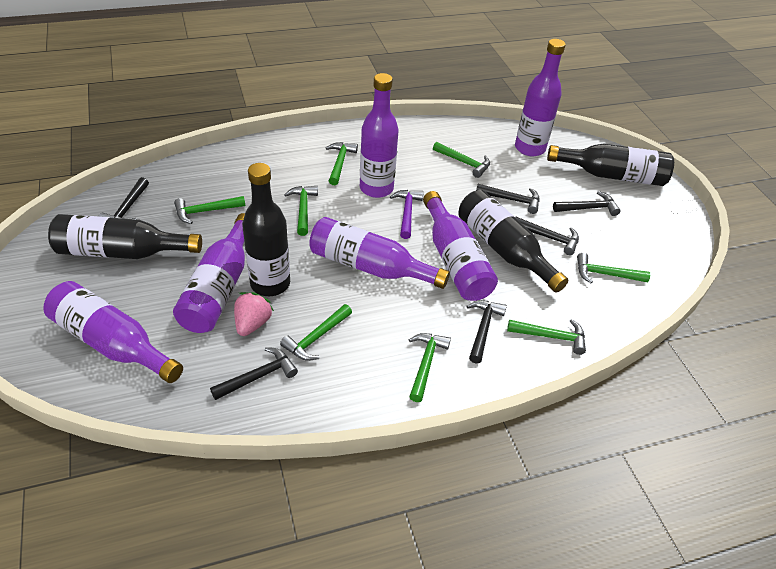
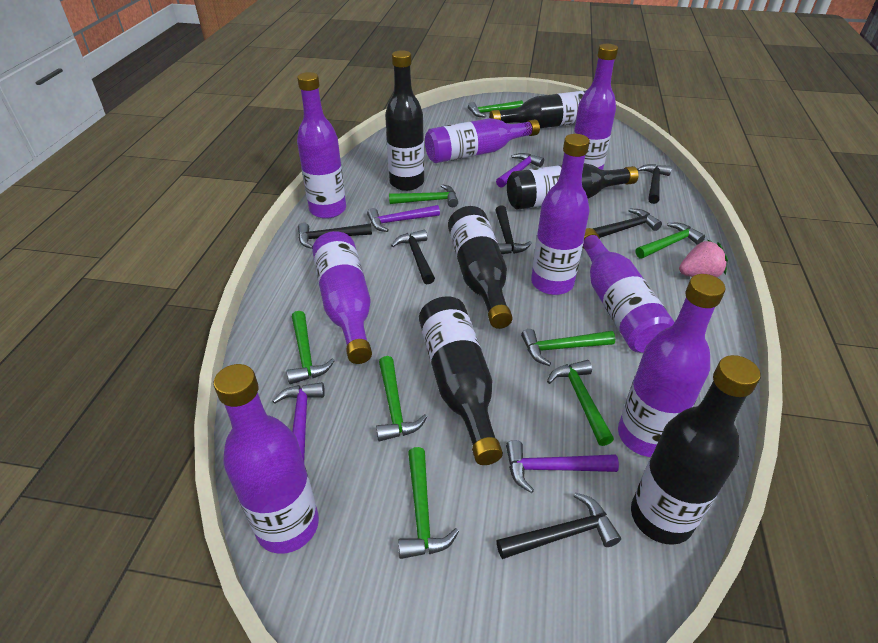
black bottle: [48,214,202,259] [242,163,290,296] [458,190,568,293] [547,144,674,186] = 4 -> [385,50,424,191] [419,296,503,465] [448,206,513,329] [489,91,586,128] [507,163,638,209] [631,355,761,545] = 6
purple bottle: [43,281,183,383] [173,213,245,333] [309,217,450,289] [360,73,399,198] [423,191,498,301] [515,39,566,156] = 6 -> [214,364,319,554] [297,72,346,219] [312,231,372,364] [425,118,540,163] [531,134,590,295] [573,44,618,170] [582,228,675,353] [618,274,726,457] = 8
purple hammer: [390,190,424,239] = 1 -> [272,382,325,461] [367,205,440,232] [496,153,544,188] [506,440,619,493] = 4

